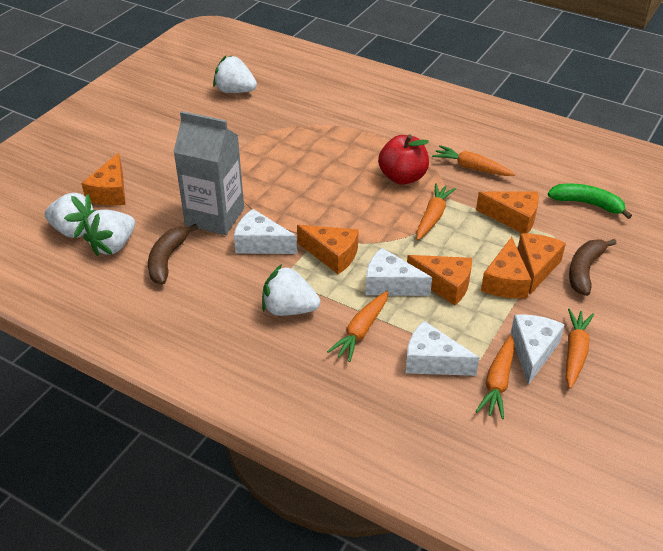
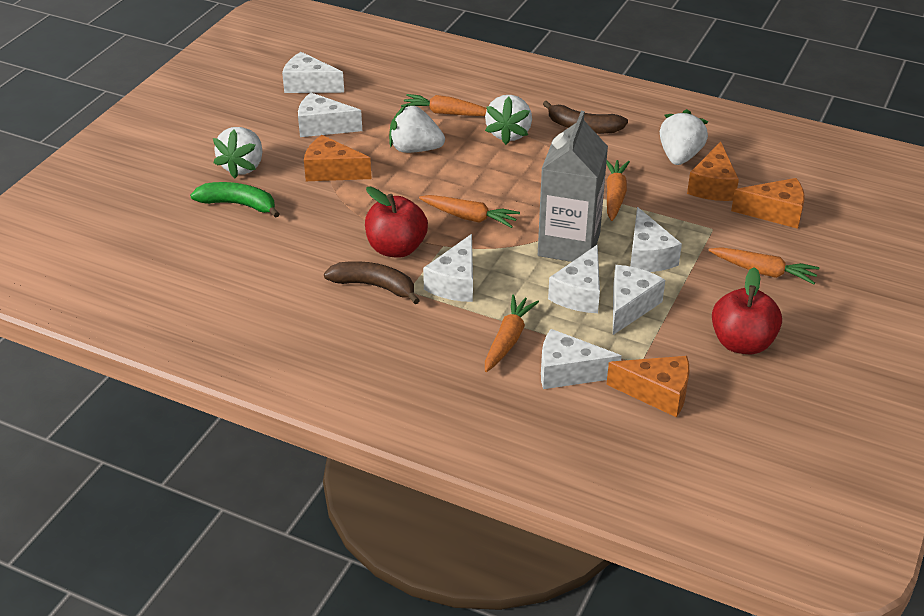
orange cheese: [81,153,126,206] [297,225,359,274] [407,255,472,305] [476,192,539,234] [481,237,531,298] [518,233,566,294] = 6 -> [304,135,372,181] [607,356,689,417] [687,142,739,201] [731,178,805,229] = 4
red apple: [378,134,429,185] = 1 -> [365,187,428,258] [712,267,782,354] = 2
white cheese: [234,209,297,254] [366,248,432,296] [406,321,479,376] [511,314,565,385] = 4 -> [282,52,344,93] [298,92,362,137] [423,234,473,302] [541,329,622,389] [548,245,600,313] [613,265,665,335] [630,207,682,272] = 7

